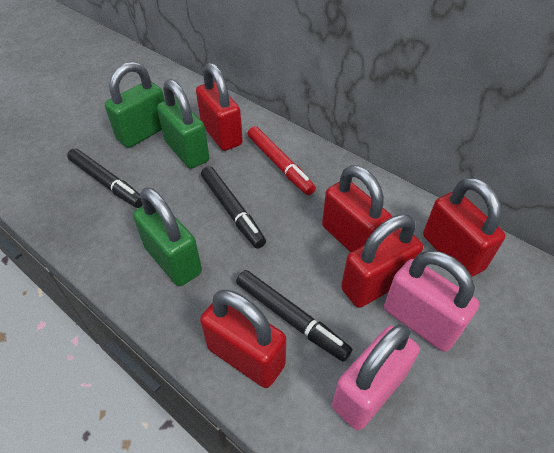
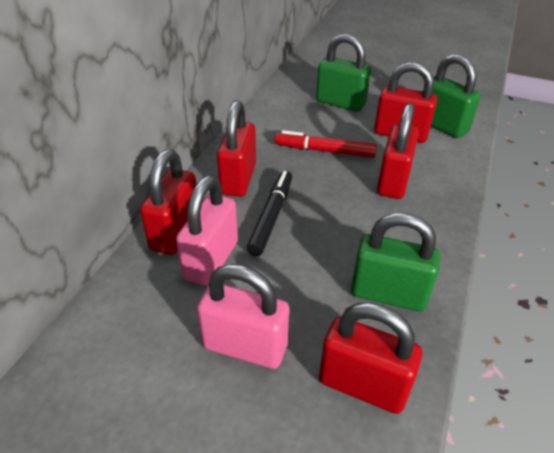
black marker: [67,148,143,208] [201,166,266,249] [236,270,352,362] = 3 -> [247,171,292,256] = 1

